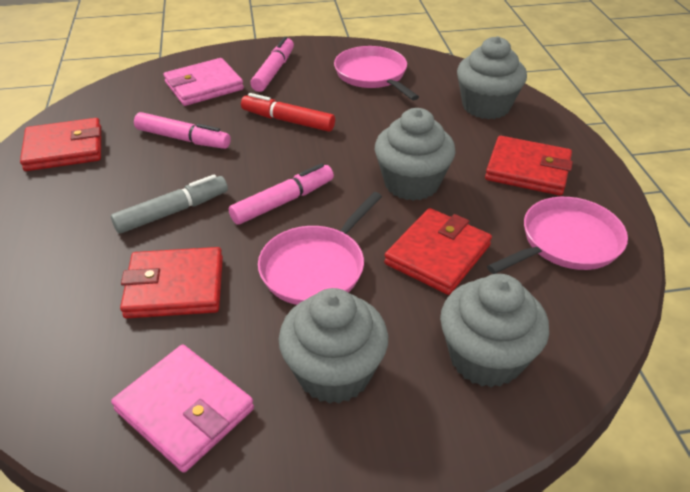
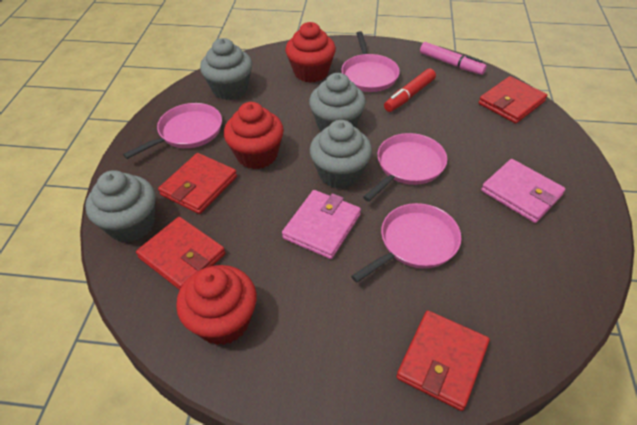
grey marker: [111,174,228,234] = 1 -> none = 0
pink marker: [134,112,231,149] [229,163,334,225] [250,37,294,92] = 3 -> [420,42,487,75] = 1
pink pan: [258,192,382,305] [334,46,419,100] [487,197,628,274] = 3 -> [123,103,222,159] [341,31,400,92] [351,203,461,283] [363,133,447,202] = 4
red cupcake: none = 0 -> [176,265,257,345] [224,102,284,169] [285,22,336,83] = 3

